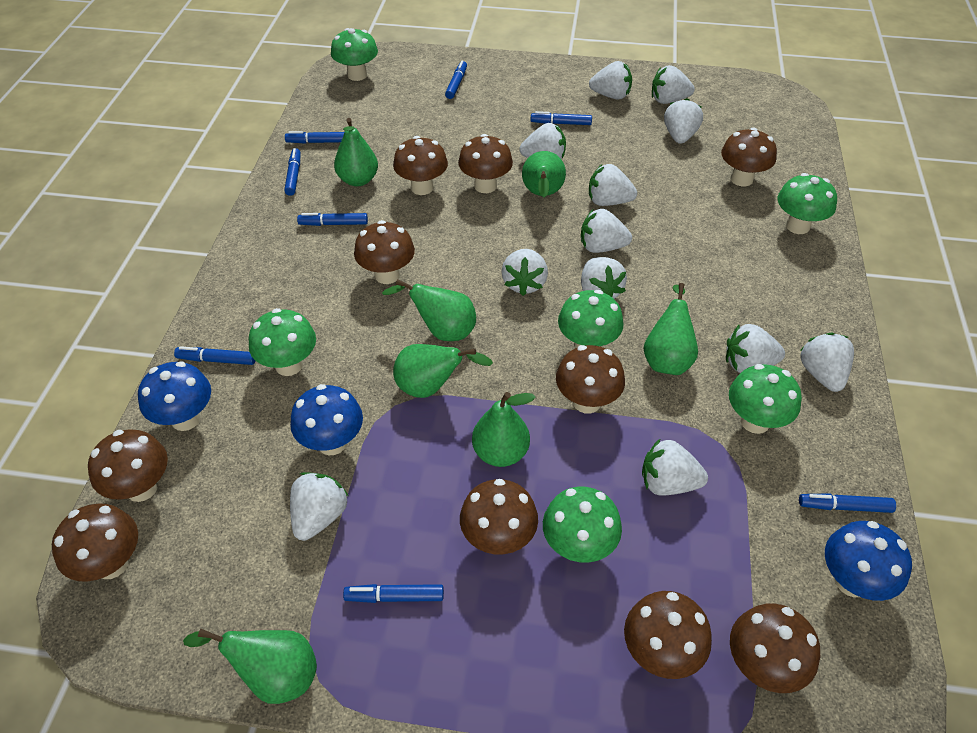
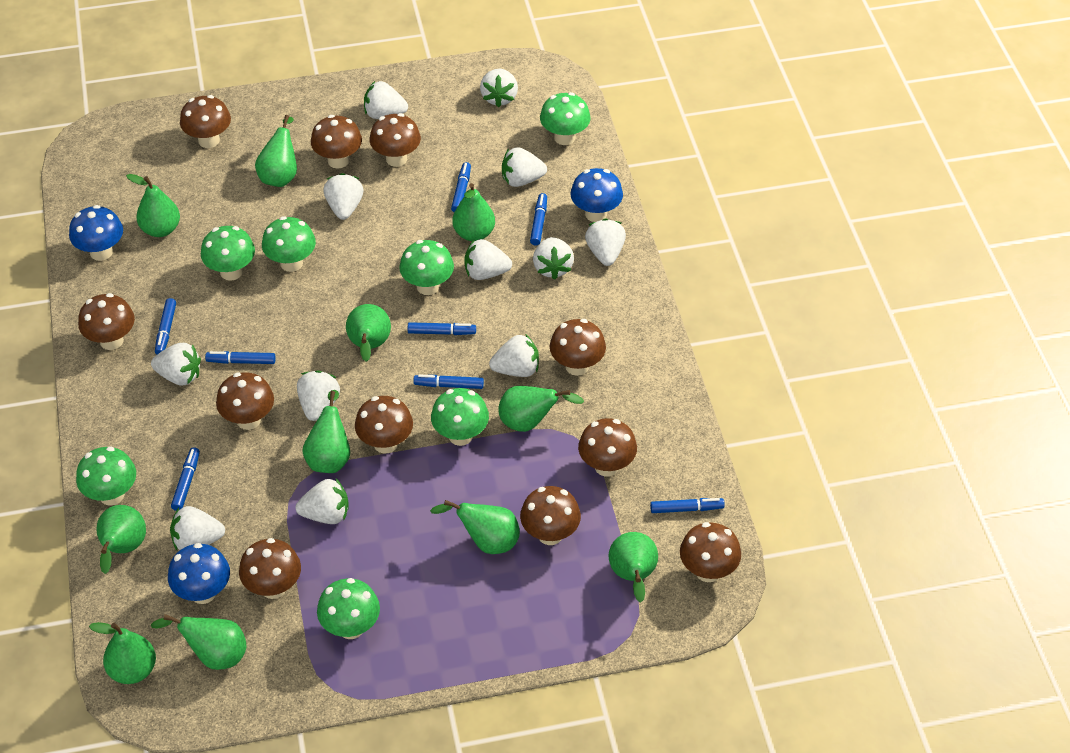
brown mushroom: [52,503,138,582] [88,430,168,502] [354,220,415,284] [393,136,448,195] [458,134,513,193] [460,479,538,554] [556,345,625,413] [624,591,712,679] [721,128,777,186] [730,604,820,693] = 10 -> [78,293,135,350] [180,95,231,148] [216,372,274,430] [239,538,301,599] [311,115,362,169] [355,396,413,453] [370,113,421,167] [520,486,581,545] [550,319,606,376] [578,418,637,476] [680,522,741,582] = 11
green mushroom: [249,308,316,376] [331,28,378,81] [543,487,622,563] [558,290,624,348] [729,364,802,434] [778,173,837,234] = 6 -> [76,447,136,506] [201,226,255,281] [262,216,316,272] [317,578,380,639] [399,240,454,295] [431,388,489,446] [540,92,590,145] = 7
green pear: [183,629,317,704] [334,118,378,186] [382,279,476,341] [393,344,493,398] [472,392,536,467] [522,151,566,197] [644,283,698,375] = 7 -> [89,622,156,684] [96,505,146,574] [126,174,180,237] [151,614,247,670] [255,115,297,187] [302,390,350,473] [346,304,391,362] [430,500,520,554] [452,183,495,241] [498,386,584,432] [609,532,658,602] = 11

